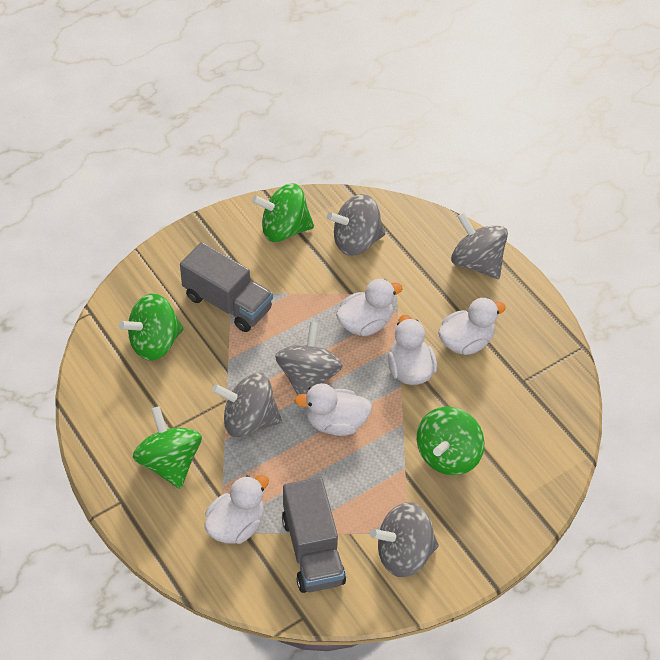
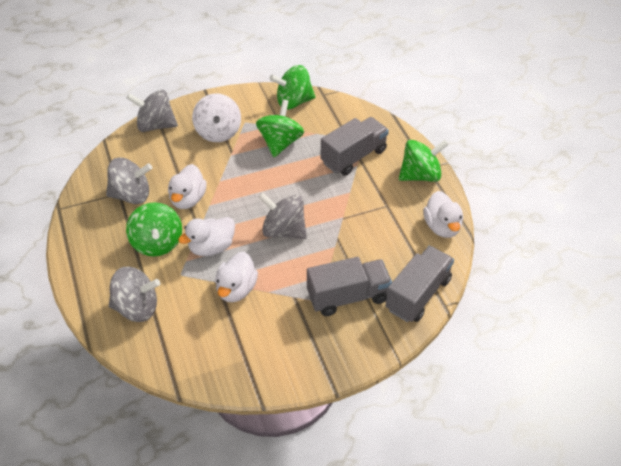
grey spinning top: [212,373,282,437] [275,322,343,395] [327,194,385,256] [370,502,439,577] [451,213,508,279] = 5 -> [106,157,152,204] [109,267,160,322] [126,90,178,132] [258,192,307,239] = 4
grey truck: [180,242,273,332] [282,477,346,593] = 2 -> [307,257,392,316] [321,117,389,176] [385,246,454,322] = 3
white duck: [204,475,269,544] [294,383,372,436] [336,279,403,336] [388,315,437,385] [438,298,506,355] = 5 -> [168,164,207,209] [178,217,235,256] [215,252,258,302] [423,191,463,238] = 4
white spinning top: none = 0 -> [192,94,241,142] = 1

